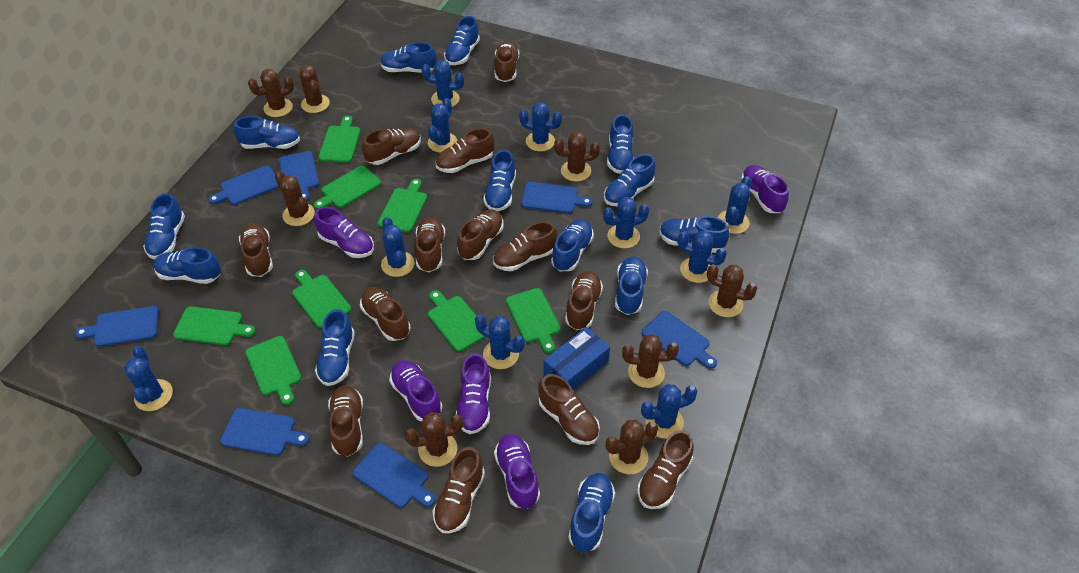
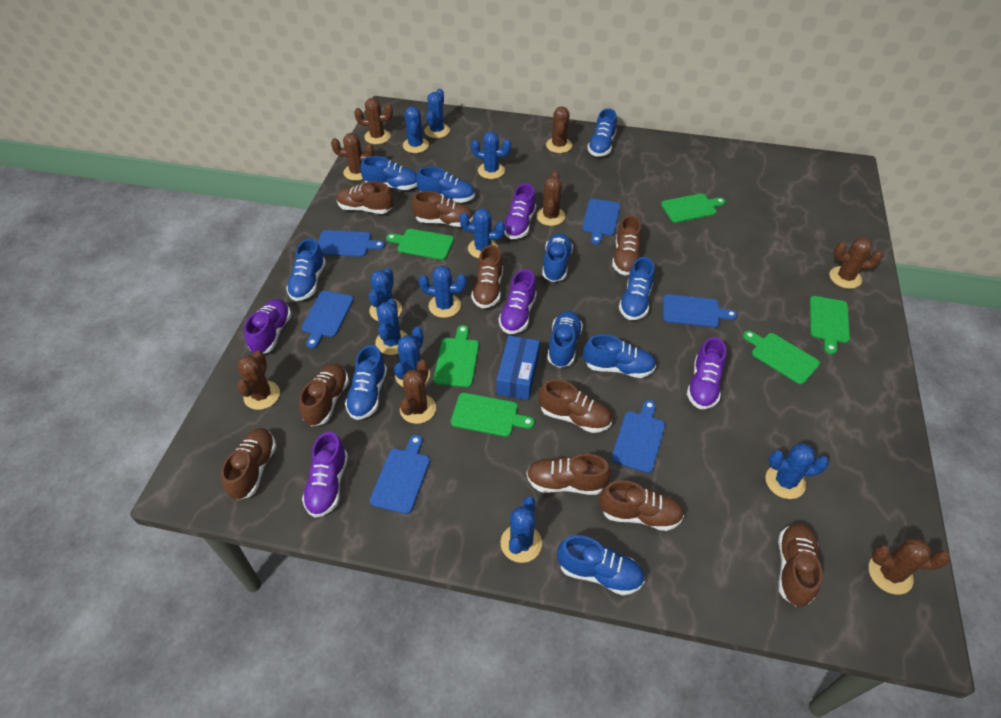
blue cutting board: [75,306,159,347] [208,165,279,205] [220,408,309,456] [279,151,319,201] [353,443,436,508] [521,182,593,213] [642,311,717,369] = 7 -> [301,291,354,349] [318,230,385,257] [370,435,430,514] [582,199,620,245] [611,400,665,473] [663,294,737,327] = 6
blue shoe: [143,193,185,259] [153,247,221,284] [234,116,300,149] [315,309,355,386] [380,42,436,73] [444,16,480,65] [483,150,516,211] [551,219,594,271] [569,473,615,552] [604,154,656,206] [607,114,634,174] [615,256,648,315] [659,216,729,253] = 13 -> [286,238,326,301] [345,345,387,420] [360,156,417,190] [416,167,475,203] [542,233,573,282] [547,311,583,368] [557,535,645,595] [583,334,656,378] [587,108,617,157] [619,257,655,320] = 10
brown shoe: [239,223,273,277] [328,385,363,456] [360,287,411,341] [362,128,421,165] [415,217,445,272] [433,447,485,533] [436,128,494,173] [457,210,503,260] [493,221,557,271] [494,41,519,82] [538,374,600,445] [565,271,603,330] [637,430,694,509] = 13 -> [221,428,276,500] [299,364,349,426] [336,181,393,214] [412,191,473,227] [471,245,503,308] [527,454,611,495] [539,379,612,433] [599,480,684,531] [612,215,642,275] [778,523,823,607] = 10
green cutting board: [173,306,256,345] [245,336,301,405] [292,270,351,328] [314,166,381,209] [318,116,360,163] [378,179,427,232] [428,290,485,352] [506,288,560,353] = 8 -> [386,229,454,260] [434,325,479,387] [451,393,535,437] [661,194,726,223] [743,331,820,384] [810,296,850,354] = 6

